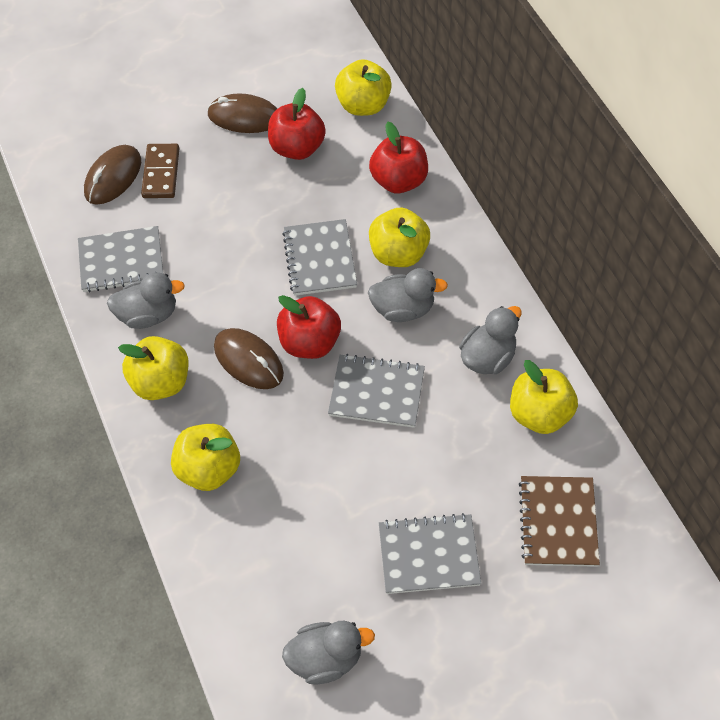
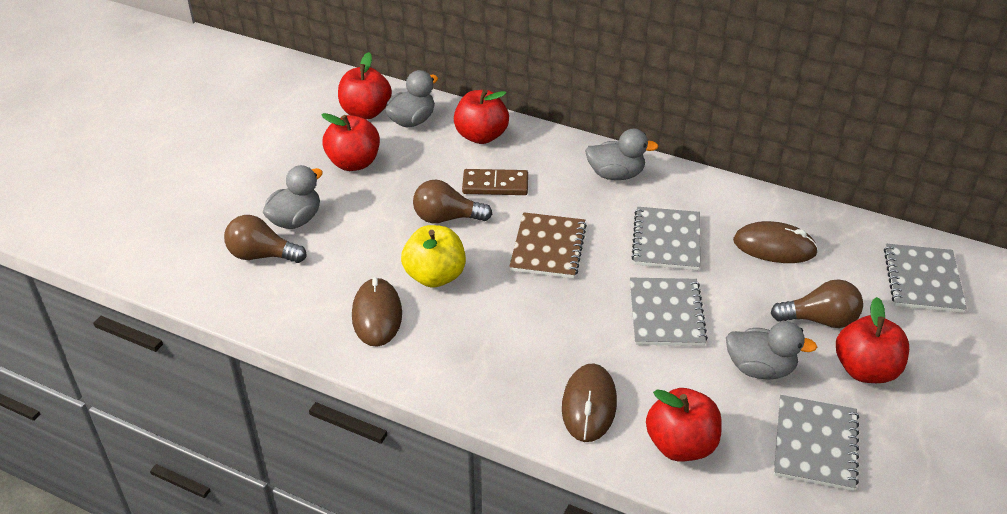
brown light bulb: none = 0 -> [224,215,307,263] [413,179,492,223] [771,279,863,328] = 3
red apple: [268,88,326,160] [277,295,341,359] [369,122,428,193] = 3 -> [321,113,380,171] [338,52,392,119] [454,89,509,144] [646,388,721,461] [836,297,909,383] = 5
yellow apple: [118,336,189,400] [171,424,240,491] [335,59,392,116] [369,208,430,267] [510,360,578,434] = 5 -> [401,225,466,288] = 1

